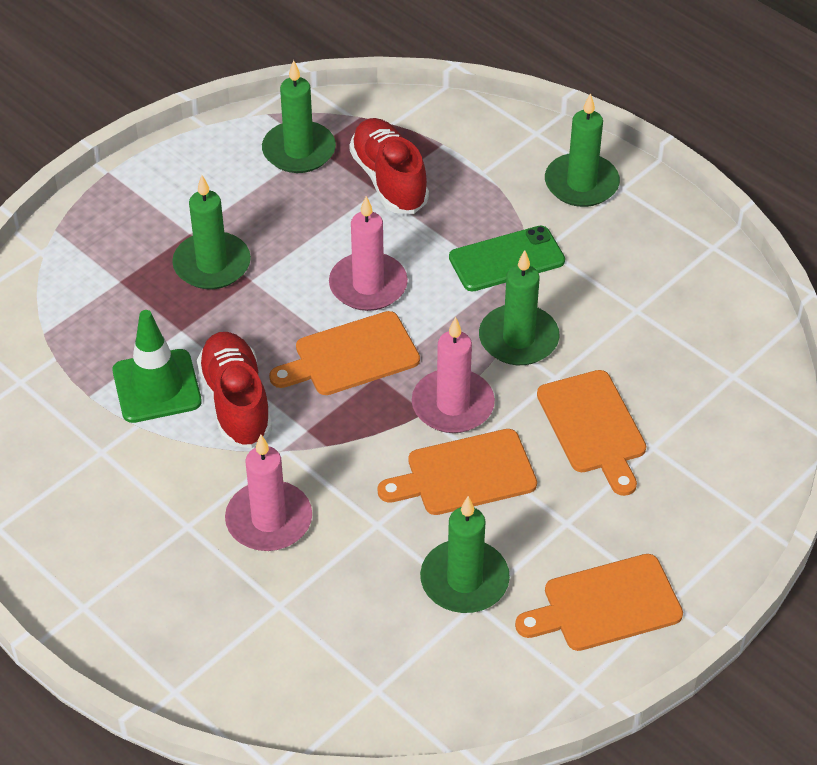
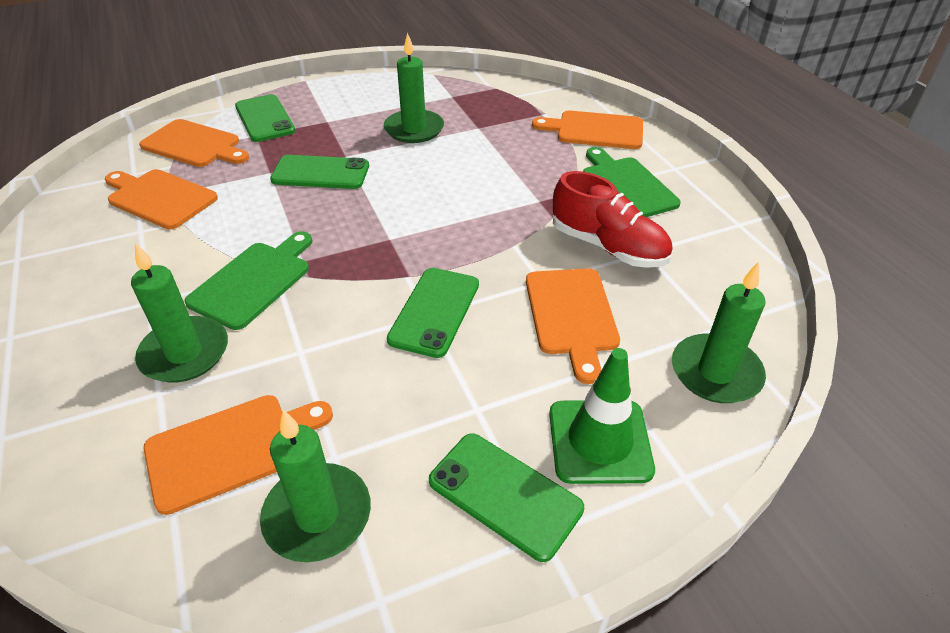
green candle: [172,175,251,289] [262,60,336,173] [420,496,510,613] [479,250,560,365] [545,93,620,207] = 5 -> [131,243,228,383] [260,410,371,562] [384,32,444,143] [672,262,766,403] = 4
green cutting board: none = 0 -> [184,231,312,330] [583,147,681,217] = 2
green phone: [449,226,565,292] = 1 -> [235,94,295,142] [270,155,369,189] [387,268,479,358] [429,433,584,562] = 4
orange cutting board: [269,311,420,395] [377,429,537,515] [515,554,683,651] [537,370,646,496] = 4 -> [105,169,218,229] [139,119,249,167] [144,395,333,515] [526,268,620,384] [532,111,643,149] = 5
pink candle: [225,435,312,551] [329,196,408,311] [412,317,495,433] = 3 -> none = 0
red shoe: [197,332,272,448] [350,118,429,214] = 2 -> [553,171,672,268] = 1

